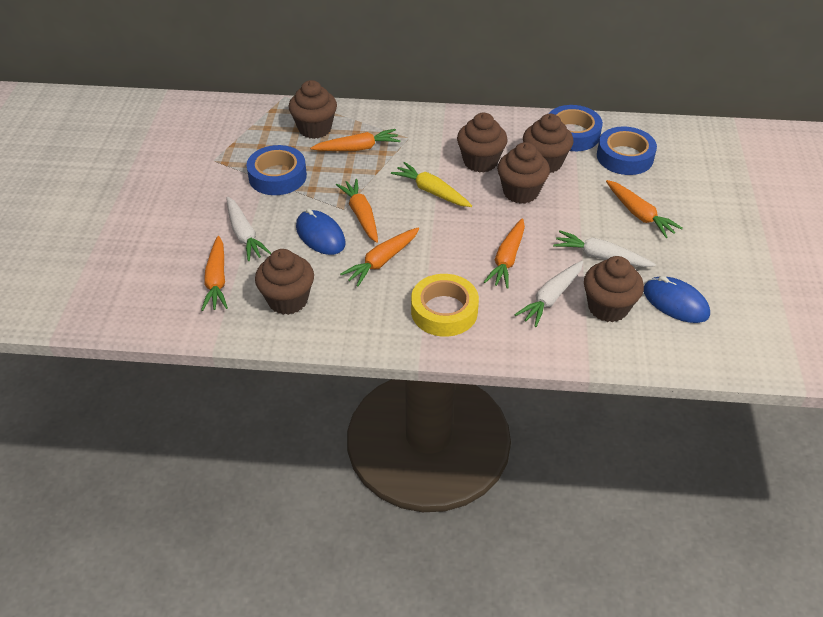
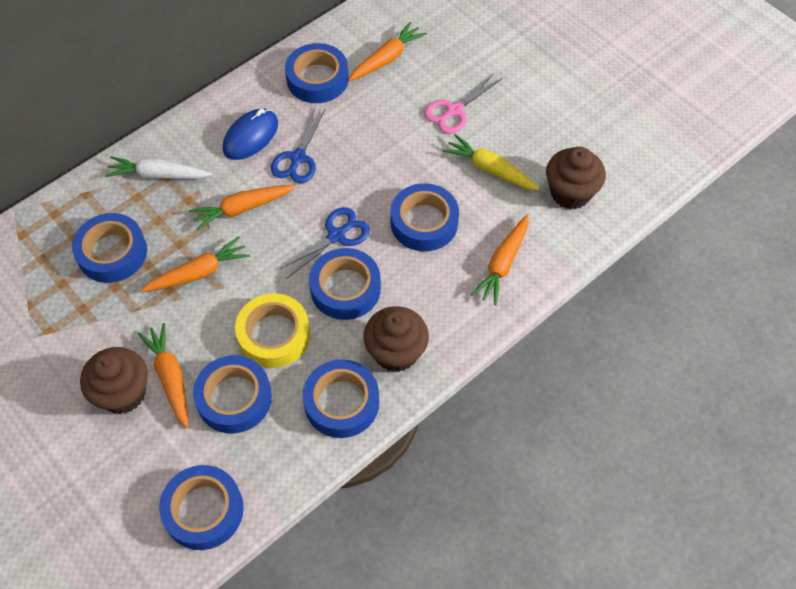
blue mouse: [296,208,346,255] [644,276,710,323] = 2 -> [223,108,278,160] = 1
blue scissors: none = 0 -> [271,107,325,183] [279,207,370,279] = 2
blue tape: [247,145,307,195] [549,105,603,151] [597,126,657,175] = 3 -> [72,213,147,283] [159,465,244,550] [193,355,272,433] [285,43,348,103] [303,359,379,438] [309,248,381,320] [390,183,459,251] = 7
brown cupcake: [255,249,314,315] [289,80,337,139] [457,113,508,173] [497,142,550,204] [523,114,573,173] [584,256,644,322] = 6 -> [80,347,148,414] [364,306,429,372] [546,147,606,210] = 3
orange carrot: [201,236,228,311] [310,129,401,151] [336,179,378,243] [340,227,419,287] [484,218,525,289] [606,180,683,238] = 6 -> [138,323,188,428] [140,236,250,292] [189,185,295,231] [348,22,427,81] [471,215,529,305] = 5
pink scissors: none = 0 -> [424,73,503,134] = 1
white carrot: [227,197,271,261] [514,261,583,327] [553,230,656,267] = 3 -> [105,156,212,179] = 1

